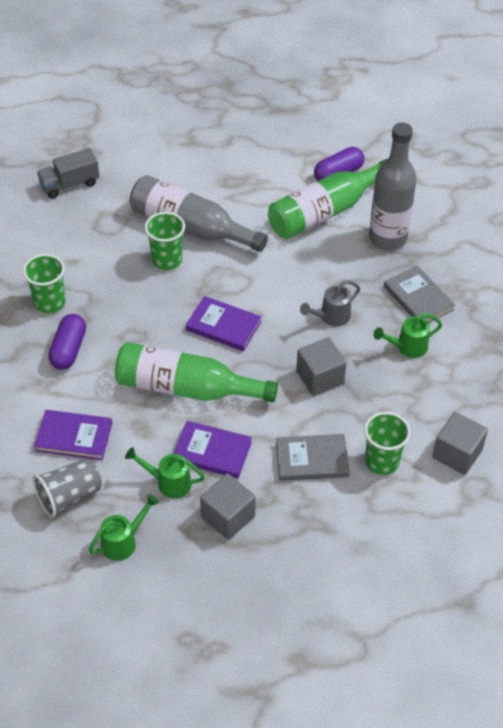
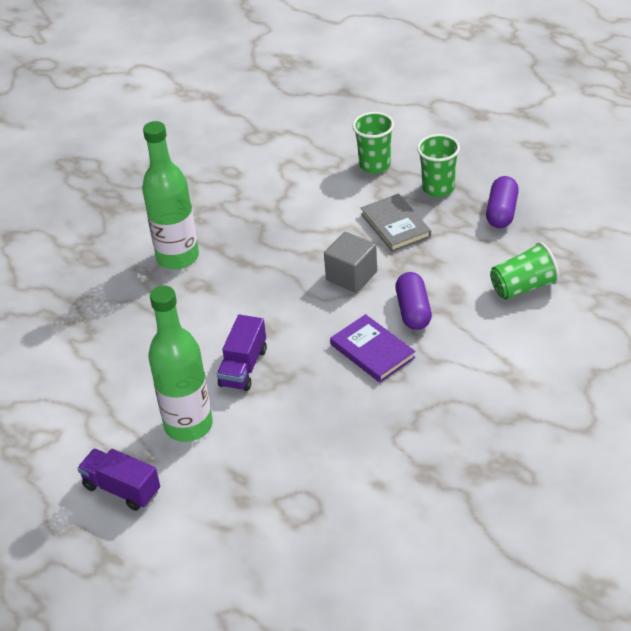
green watering can: [89,494,159,561] [125,447,205,498] [373,313,442,358] = 3 -> none = 0
grey book: [276,434,350,481] [384,265,455,323] = 2 -> [361,193,431,252] = 1
grey bottle: [130,175,268,252] [369,123,417,250] = 2 -> none = 0
grey cube: [200,473,256,540] [296,337,347,396] [432,412,488,475] = 3 -> [324,232,377,293] = 1
grey cup: [33,458,102,518] = 1 -> none = 0
grey truck: [37,148,100,198] = 1 -> none = 0
grey watering can: [300,280,360,326] = 1 -> none = 0
purple book: [34,410,112,460] [173,421,252,479] [186,296,261,351] = 3 -> [330,314,416,383] = 1
purple truck: none = 0 -> [77,449,160,511] [217,315,267,391] = 2

